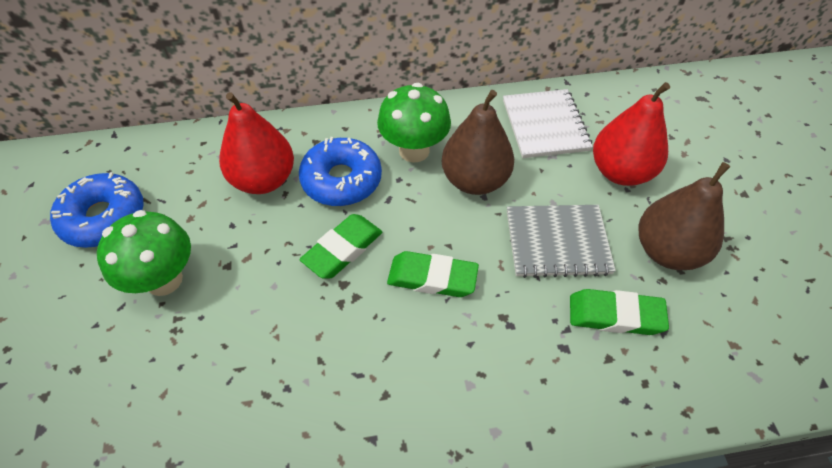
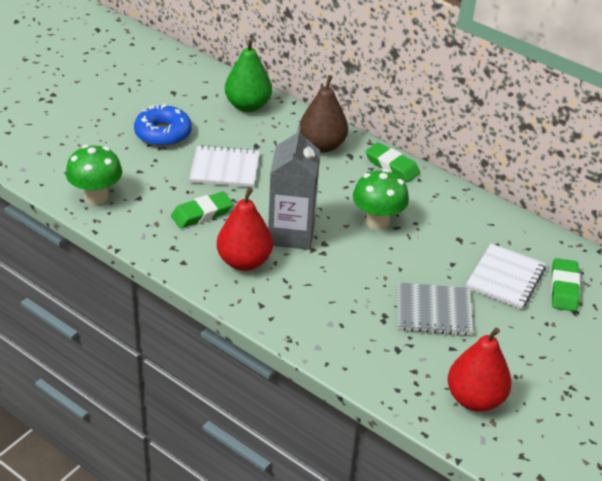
blue donut: [50,172,144,248] [299,137,382,206] = 2 -> [134,104,192,147] = 1
brown pear: [442,90,514,195] [639,162,730,270] = 2 -> [299,75,348,153] = 1
green pear: none = 0 -> [225,39,272,112] = 1
grey carton: none = 0 -> [268,126,320,250] = 1
white notebook: [503,89,593,158] = 1 -> [189,145,260,188] [466,243,546,309] = 2

